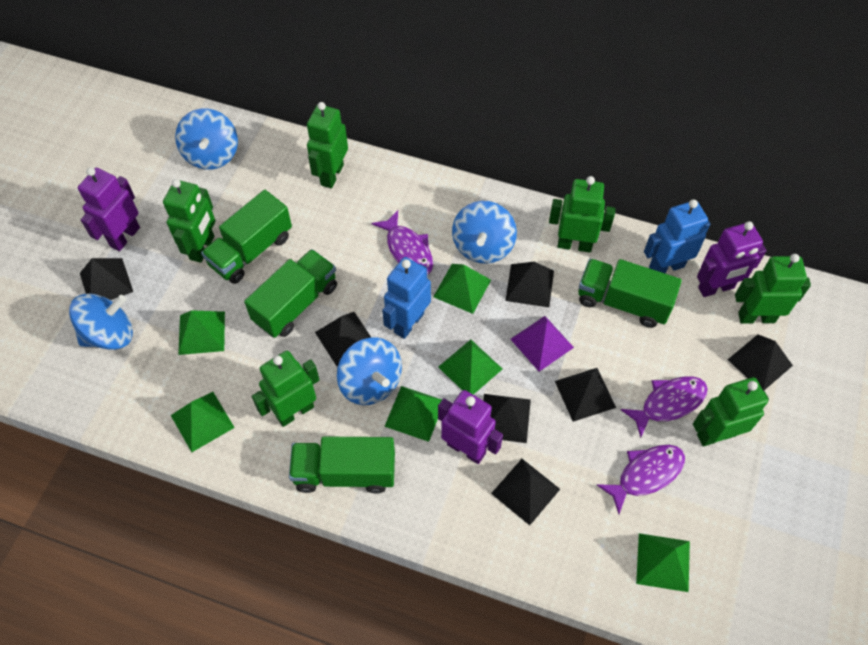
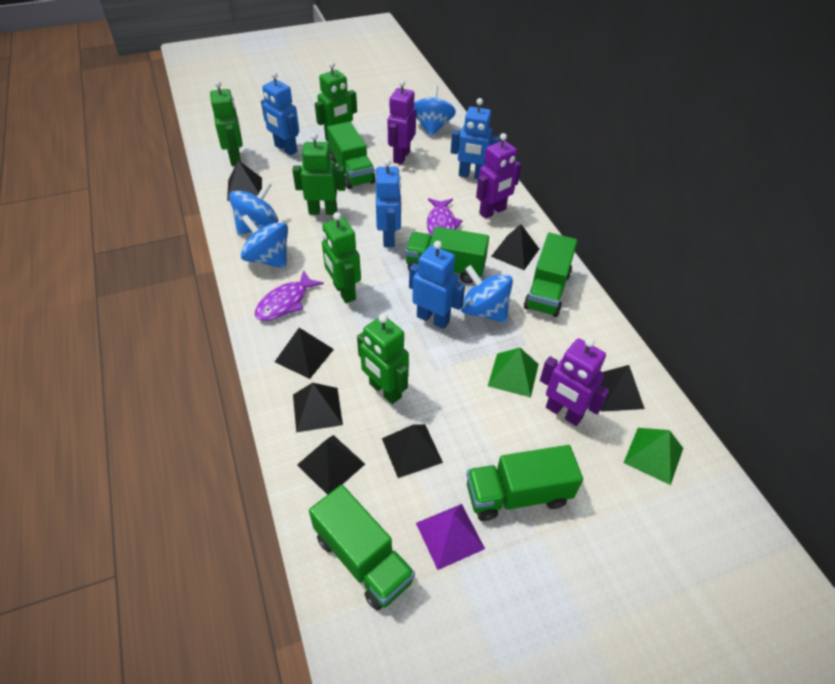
blue robot: [382,257,431,339] [644,199,710,273] = 2 -> [261,72,299,155] [376,159,402,247] [409,241,465,329] [451,98,500,179] = 4
green pyramid: [171,392,235,452] [178,310,225,355] [384,386,442,442] [433,264,491,314] [438,340,502,395] [636,533,690,592] = 6 -> [488,347,539,397] [624,428,683,485] = 2
green robot: [163,179,215,263] [252,351,319,427] [307,102,348,188] [549,176,615,253] [693,377,769,447] [735,254,811,324] = 6 -> [210,80,243,166] [292,133,346,215] [315,61,357,141] [322,212,361,303] [357,314,409,404] = 5
green truck: [201,190,292,284] [244,249,337,338] [289,437,395,494] [578,259,682,328] = 4 -> [309,485,415,611] [327,122,375,189] [405,226,489,283] [466,445,583,521] [524,233,577,317] = 5
purple fish: [371,210,433,275] [597,445,685,514] [621,376,708,438] = 3 -> [255,270,324,321] [427,198,462,236] = 2

